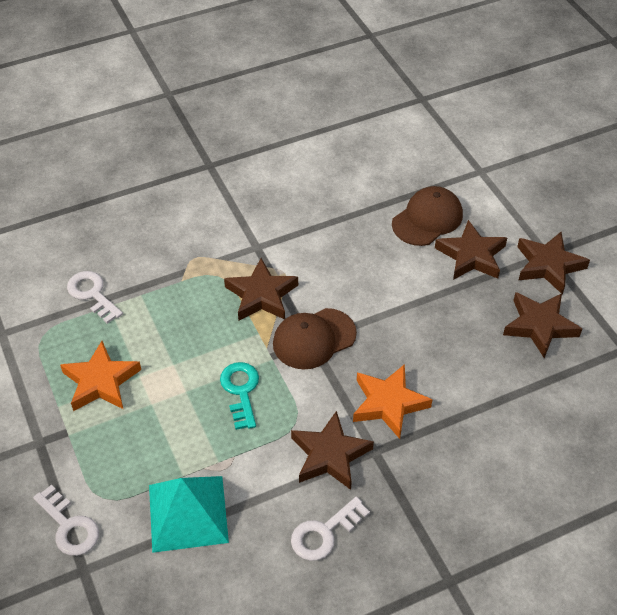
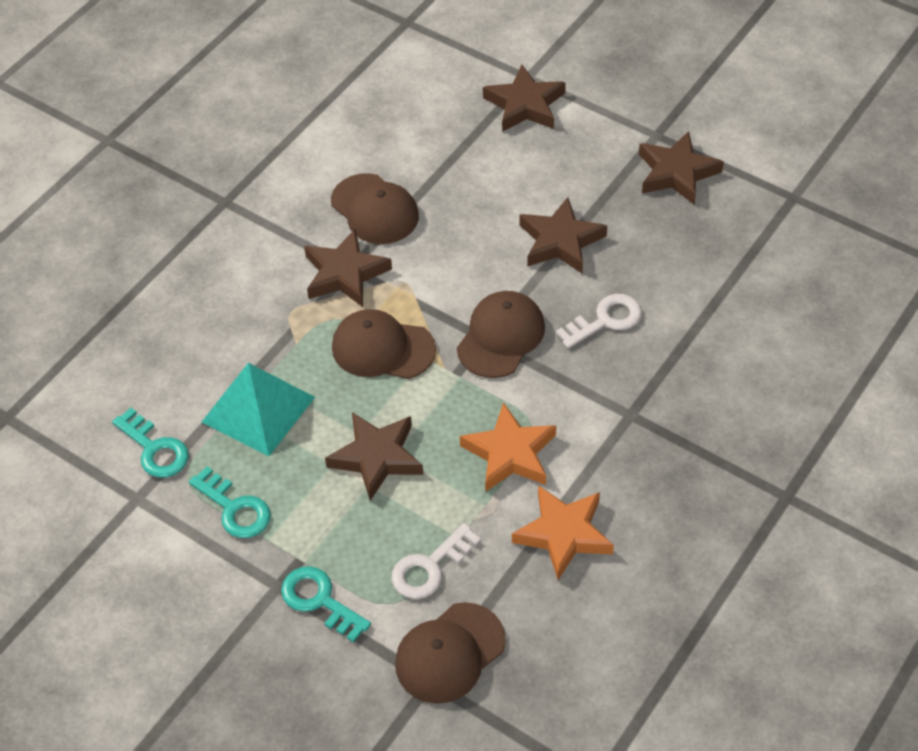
brown cap: [273,308,357,369] [392,186,463,246] = 2 -> [331,173,419,244] [332,309,436,379] [395,602,506,704] [457,291,545,378] = 4
turquoise key: [220,362,259,430] = 1 -> [112,408,189,478] [189,466,271,538] [281,566,371,643] = 3
white key: [33,485,99,556] [67,271,123,324] [291,496,370,561] = 3 -> [391,523,481,599] [556,294,642,349] = 2

